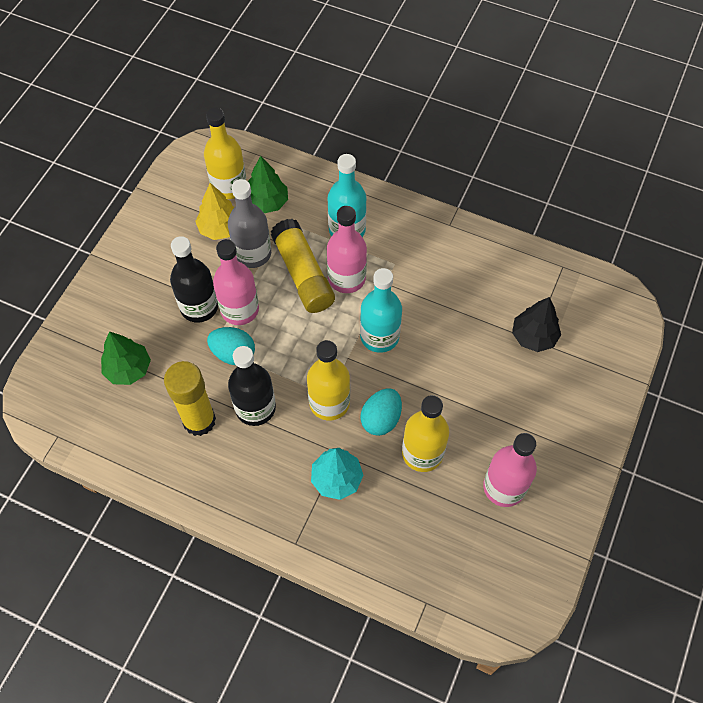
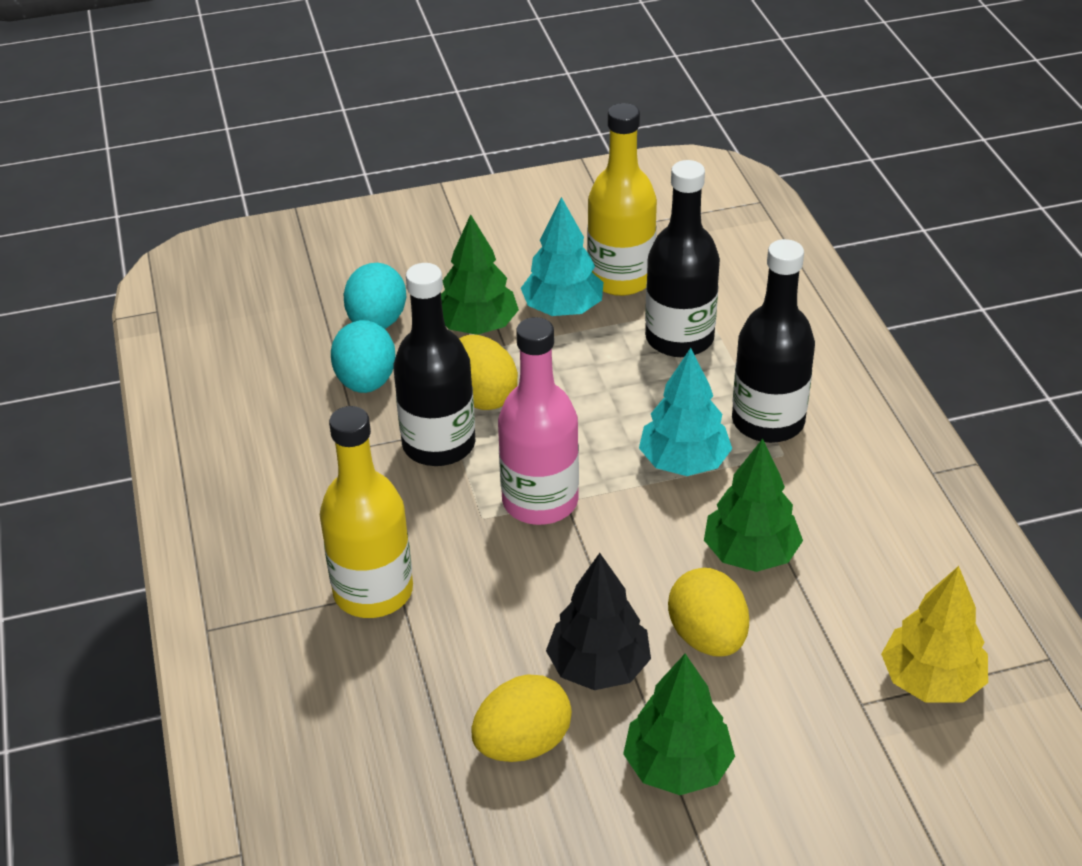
black bottle: [170,236,218,323] [228,346,276,426] = 2 -> [393,263,475,466] [645,160,720,357] [732,239,815,443] = 3
green tree: [101,331,151,385] [248,156,288,213] = 2 -> [441,214,519,335] [623,654,735,795] [704,439,803,572] = 3
grey bottle: [228,179,271,268] = 1 -> none = 0
pink bottle: [213,239,259,325] [327,206,367,293] [483,433,537,507] = 3 -> [498,317,579,525] = 1
turquoise bottle: [328,154,367,237] [360,268,402,353] = 2 -> none = 0
turquoise tree: [311,448,363,500] = 1 -> [521,197,604,316] [639,348,732,476] = 2
yellow bottle: [204,108,247,199] [307,340,350,420] [402,395,449,472] = 3 -> [320,406,413,618] [587,103,657,296] = 2
yellow egg: none = 0 -> [459,335,518,410] [471,674,572,762] [668,568,749,656] = 3
yellow glue stick: [164,361,216,436] [271,219,335,313] = 2 -> none = 0

